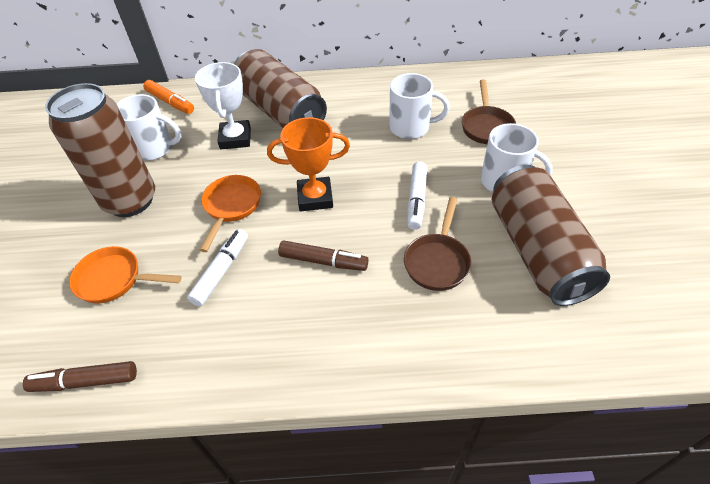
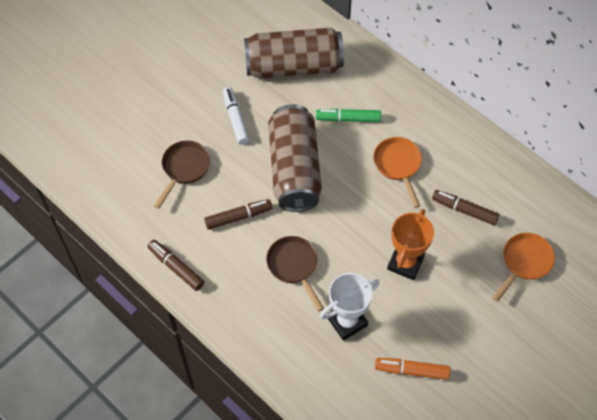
brown can: [45,83,155,217] [234,49,327,128] [492,165,610,306] = 3 -> [244,28,344,79] [268,104,322,212] = 2
brown marker: [23,361,137,392] [278,240,368,271] = 2 -> [147,240,204,291] [204,199,272,230] [432,190,499,225] = 3
green marker: none = 0 -> [316,109,381,122] = 1
white marker: [187,229,248,307] [407,162,427,230] = 2 -> [223,87,249,145] = 1
white mug: [117,94,182,160] [389,73,450,139] [481,123,553,193] = 3 -> none = 0

